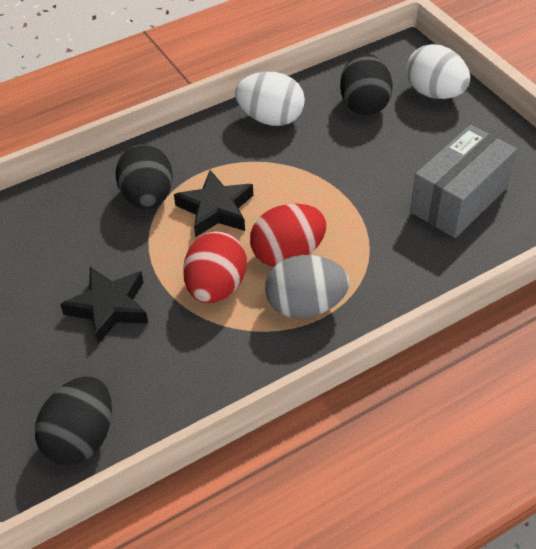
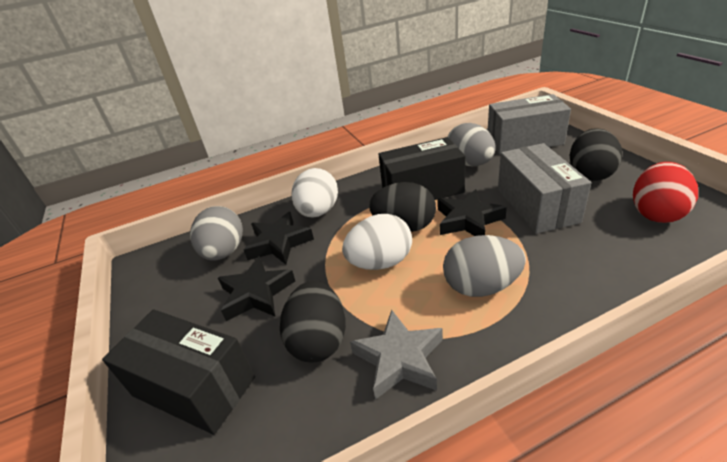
black box: none = 0 -> [102,309,255,435] [378,137,466,200] = 2
black star: [60,267,148,344] [174,170,253,237] = 2 -> [218,256,295,321] [244,212,314,264] [437,189,507,236] = 3
grey box: [410,125,517,238] = 1 -> [488,94,571,155] [498,143,591,234] = 2
grey egg: [265,255,349,319] = 1 -> [190,206,243,261] [443,235,526,297] [448,123,495,166] = 3
grey star: none = 0 -> [350,310,443,400] = 1
red egg: [183,231,247,303] [250,204,327,267] = 2 -> [633,162,698,223] = 1

